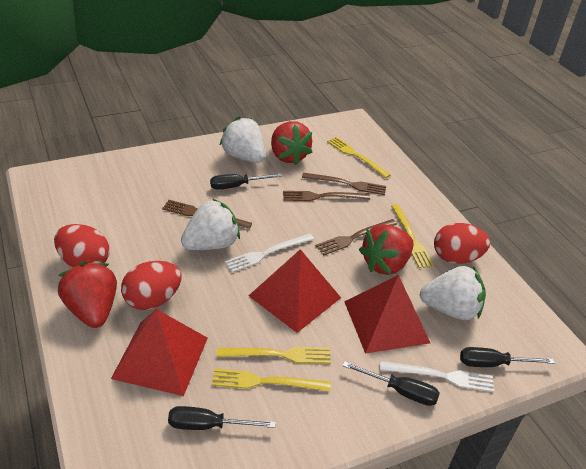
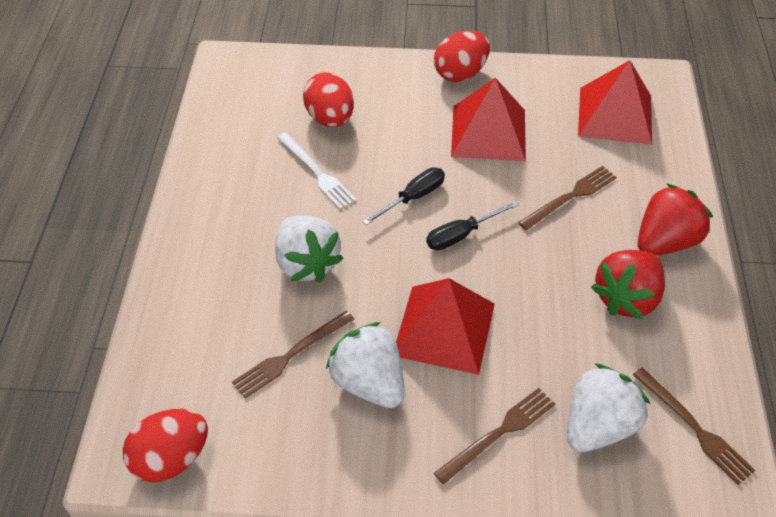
black screwdriver: [168,406,276,430] [210,174,282,190] [343,361,440,406] [460,347,555,367] = 4 -> [362,167,445,225] [426,201,519,250] = 2
red strawberry: [58,261,117,328] [271,121,312,165] [359,224,413,275] = 3 -> [591,250,665,320] [638,183,713,256] = 2
white fork: [224,233,314,273] [380,361,494,392] = 2 -> [277,132,356,209] = 1
yellow fork: [212,368,331,392] [217,347,331,364] [327,137,391,178] [391,204,434,268] = 4 -> none = 0

